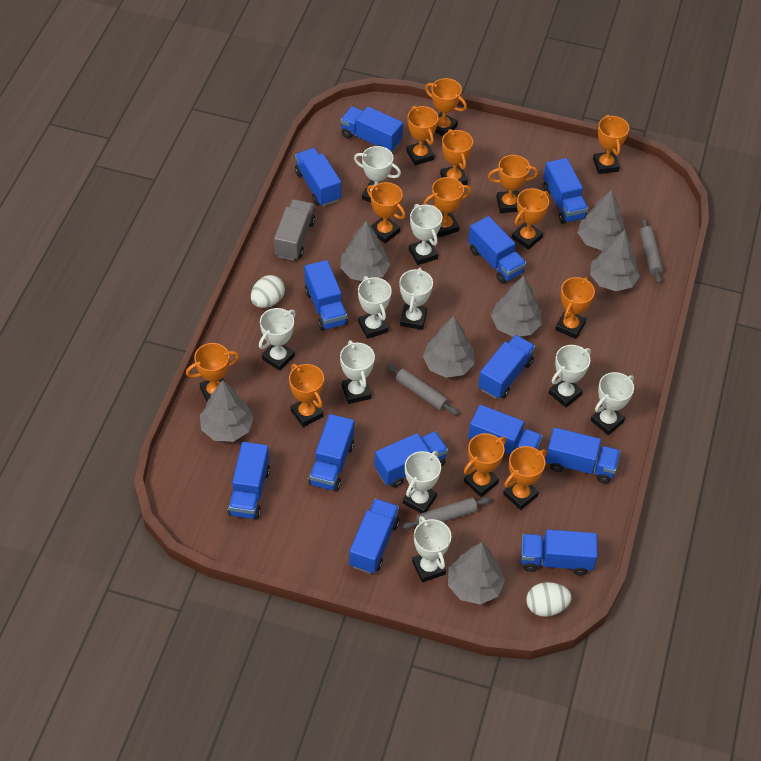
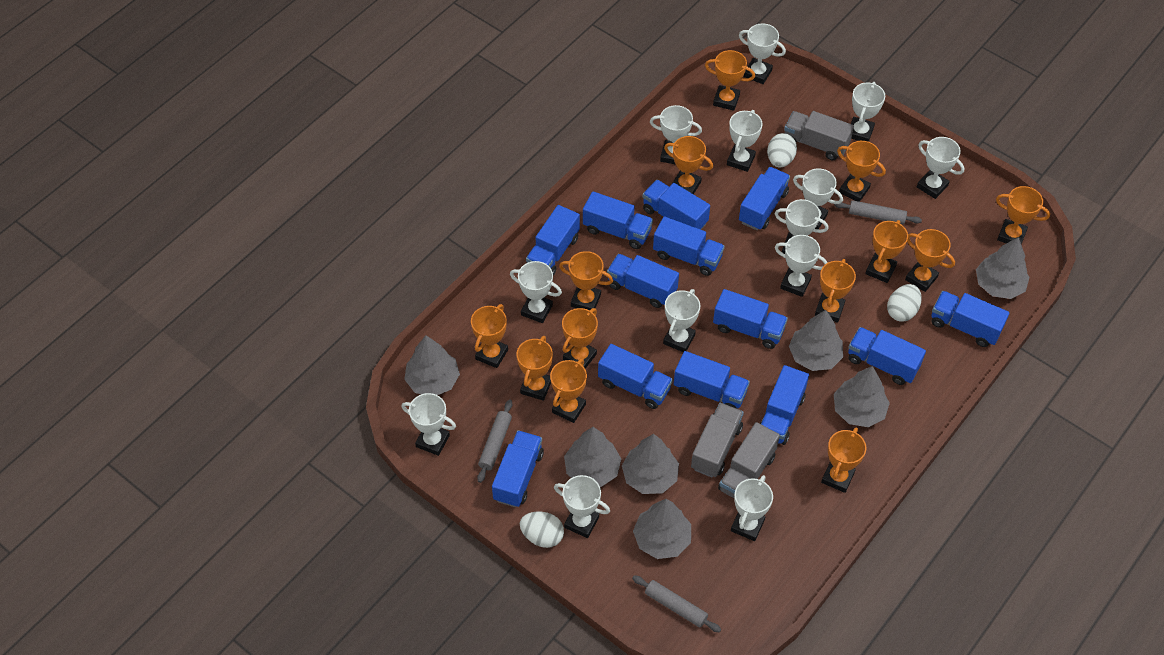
grey truck: [274,199,315,261] = 1 -> [691,403,744,477] [718,422,780,498] [784,111,854,160] = 3
white egg: [251,275,285,308] [526,582,572,617] = 2 -> [520,512,564,548] [767,133,797,167] [887,284,922,322] = 3
white trophy: [259,308,296,371] [340,340,375,404] [354,146,401,202] [358,276,392,339] [400,268,433,330] [403,451,441,513] [409,204,443,265] [412,516,451,582] [549,345,591,407] [591,372,634,435] = 10 -> [401,393,456,456] [510,261,562,323] [554,475,610,538] [650,105,702,165] [663,289,701,352] [727,110,762,172] [731,475,773,541] [739,24,786,84] [775,199,829,254] [775,235,828,297] [793,168,843,229] [851,82,885,142] [917,137,964,199] = 13

